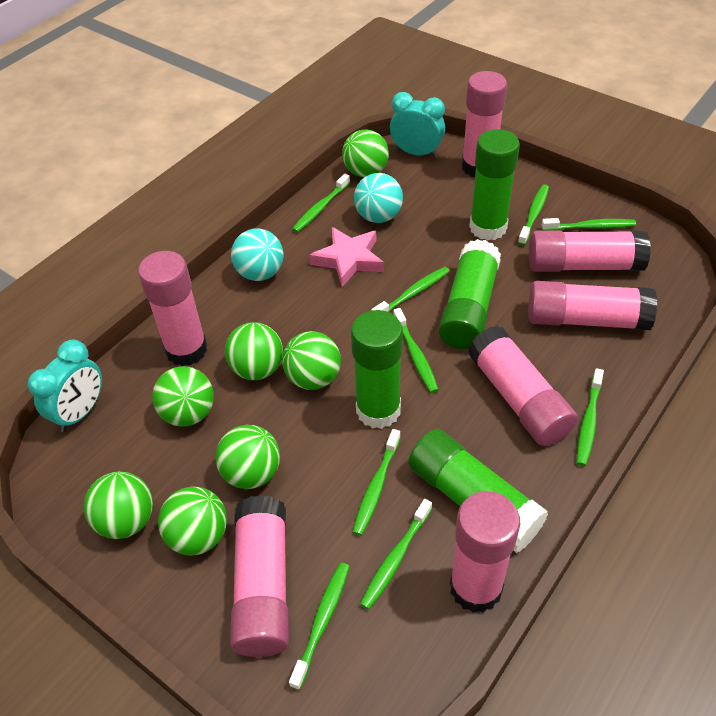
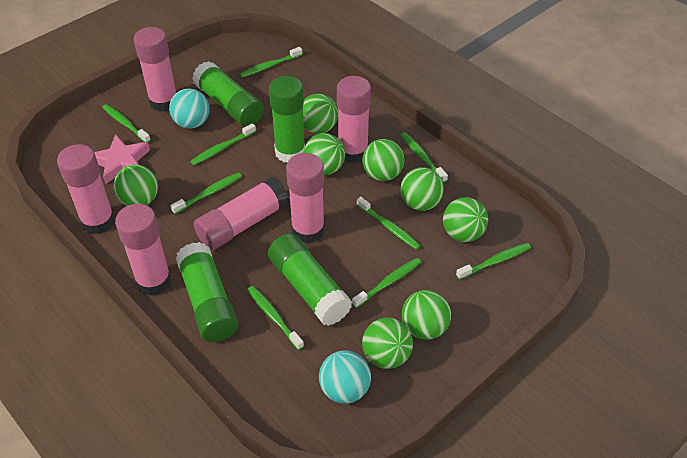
green ball: [84,472,153,539] [152,366,214,427] [158,487,227,556] [216,425,280,489] [225,322,283,380] [282,331,341,390] [342,129,389,177] = 7 -> [113,164,158,206] [303,94,338,134] [304,133,345,175] [362,139,404,181] [362,318,413,369] [400,167,444,211] [402,290,451,340] [443,197,488,242] = 8
pink glue stick: [138,251,207,366] [230,495,289,657] [450,491,520,613] [462,71,507,177] [468,326,578,446] [528,281,657,330] [529,230,651,272] = 7 -> [57,144,115,234] [115,204,171,296] [134,27,177,112] [194,176,290,250] [286,153,325,243] [337,76,371,163] = 6
turquoise clock: [28,340,102,432] [390,92,445,158] = 2 -> none = 0

